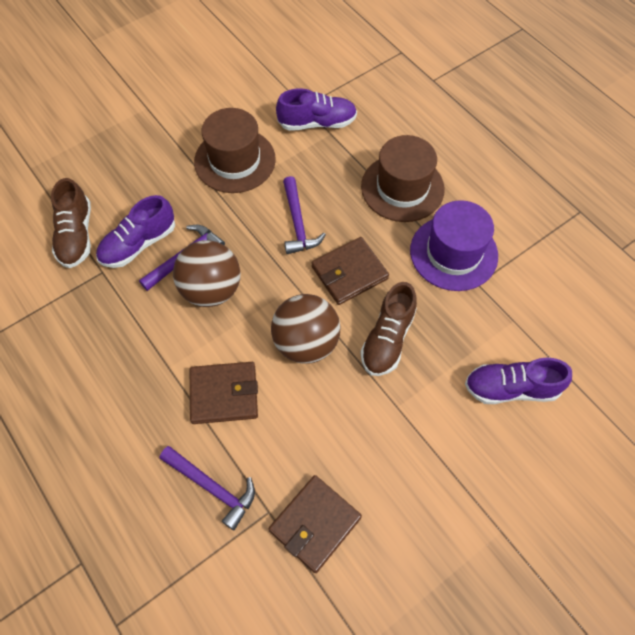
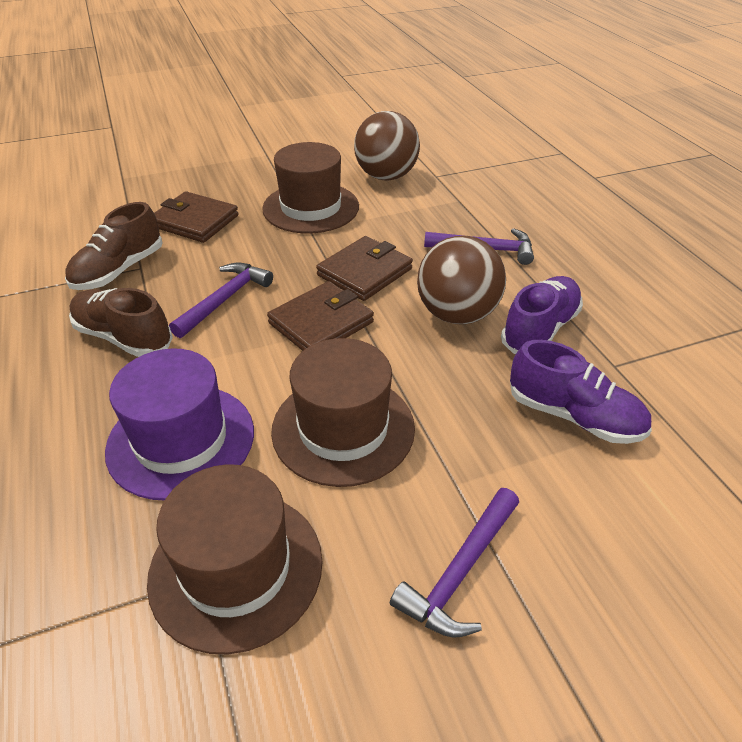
brown hat: [194,108,276,193] [361,135,445,222] = 2 -> [147,464,322,654] [262,142,359,233] [271,338,415,487] = 3
purple shoe: [96,195,175,268] [276,88,357,131] [465,358,572,404] = 3 -> [501,276,583,354] [510,340,652,444] = 2

